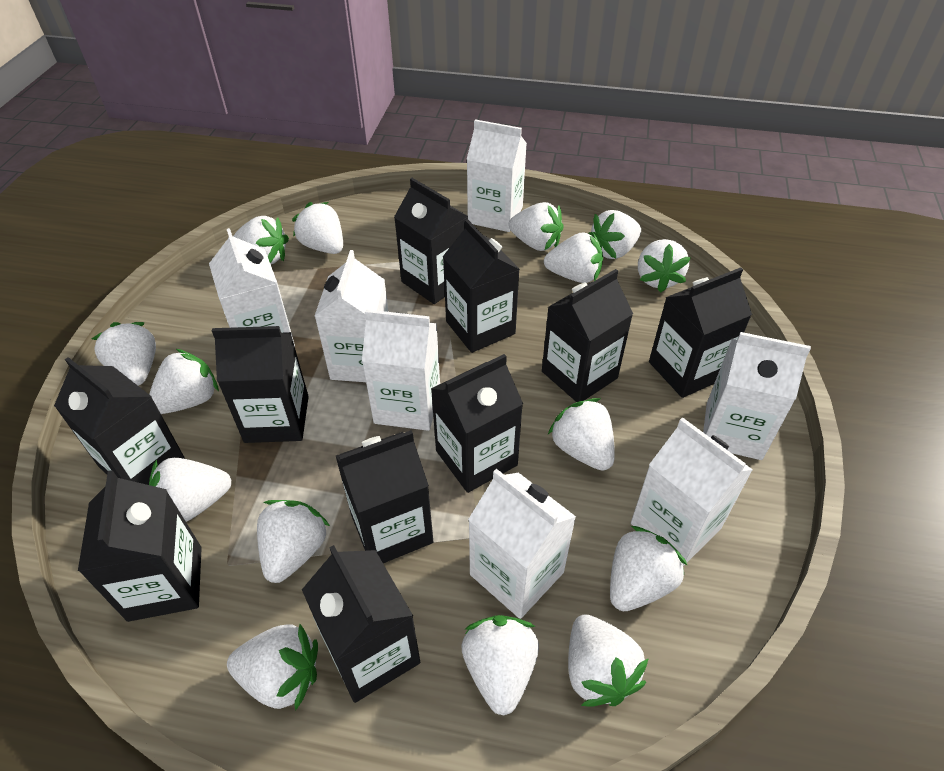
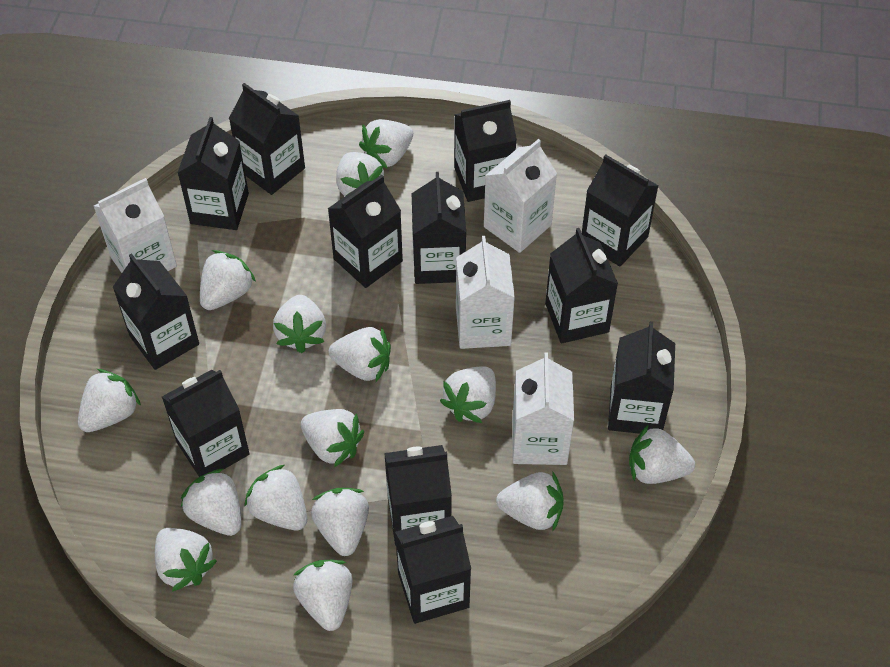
black carton: [54,357,185,485] [78,470,202,622] [212,326,309,443] [302,545,420,703] [336,430,433,563] [394,178,468,304] [431,354,523,493] [443,219,520,353] [542,269,633,402] [649,267,752,398] = 10 -> [113,253,199,370] [162,370,250,477] [178,117,249,230] [229,83,305,195] [328,175,403,288] [384,445,452,546] [395,516,471,624] [411,172,466,284] [454,100,517,202] [545,228,618,343] [582,154,658,267] [608,321,675,434] = 12
white carton: [209,228,295,346] [315,250,389,382] [362,309,440,431] [467,119,527,232] [468,469,576,619] [631,417,753,566] [703,332,811,460] = 7 -> [94,178,177,273] [456,236,515,349] [484,139,557,253] [512,352,574,465] = 4

